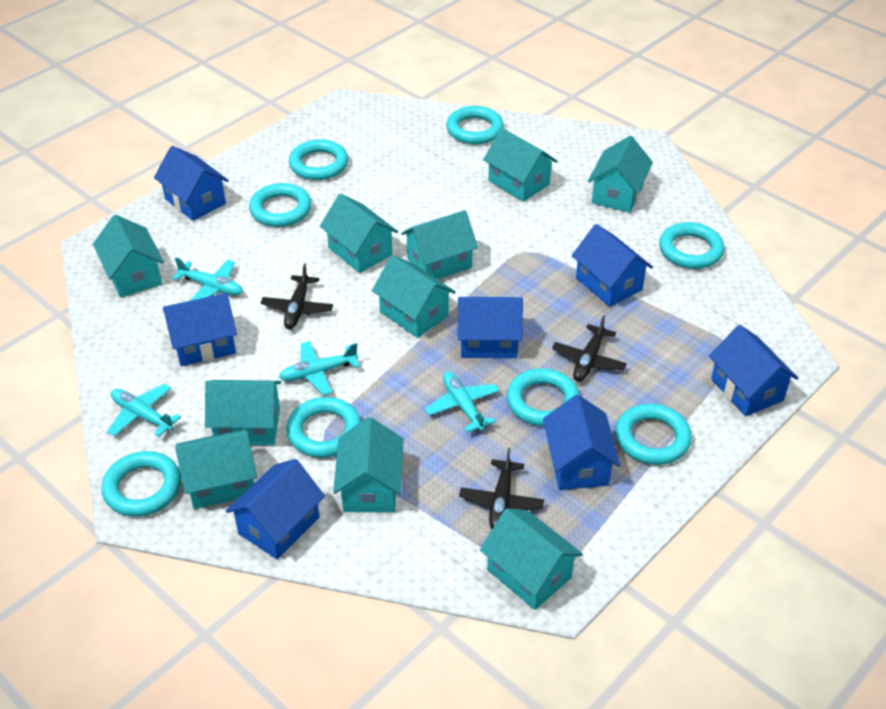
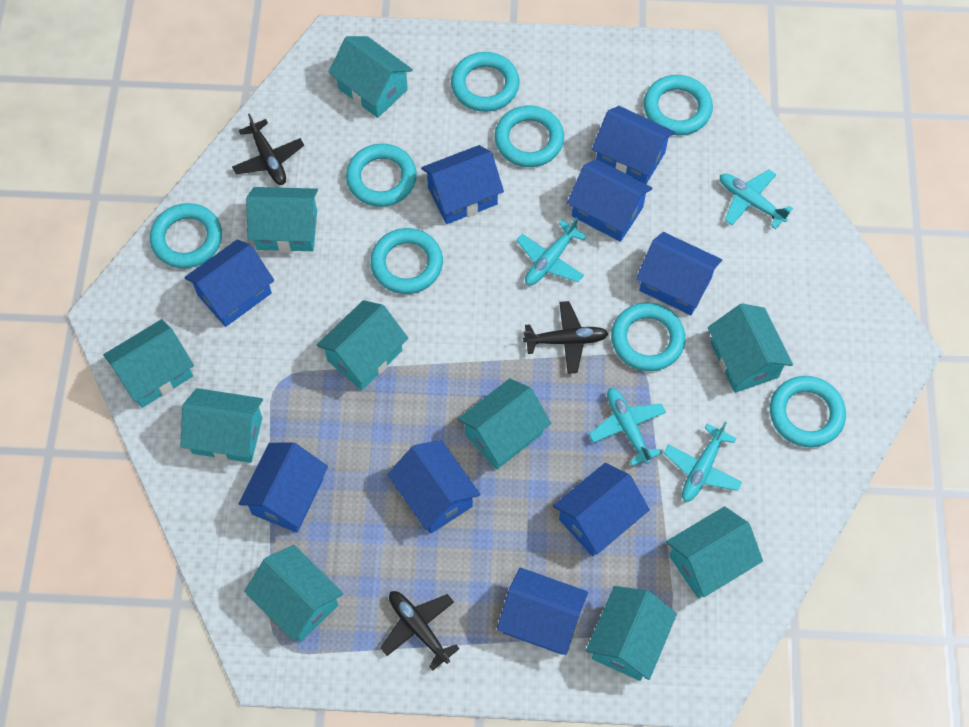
blue house: [154,146,229,221] [163,293,237,366] [226,459,325,559] [458,297,523,358] [543,395,620,490] [571,224,653,307] [709,325,798,416] = 7 -> [184,239,274,327] [238,442,328,533] [387,440,481,534] [421,145,504,224] [497,568,588,655] [553,463,650,556] [567,159,653,242] [592,106,675,184] [636,232,722,315] = 9

